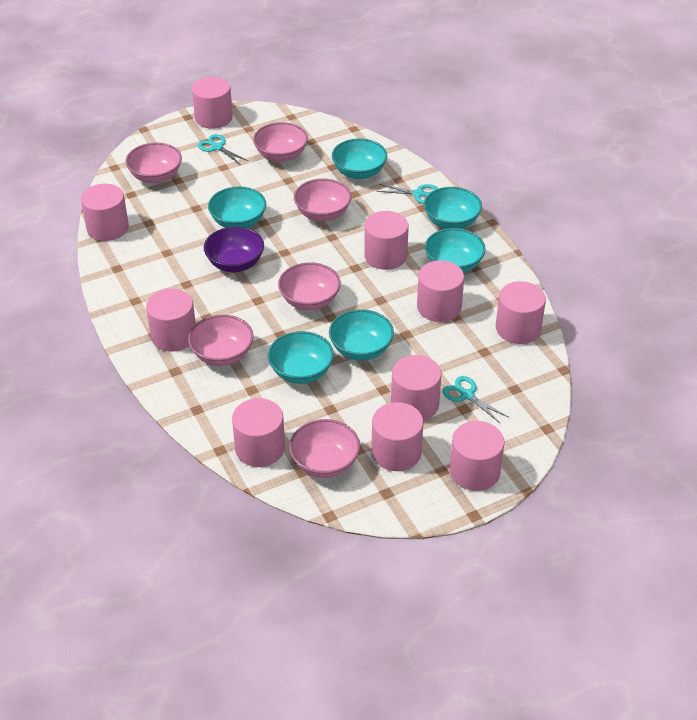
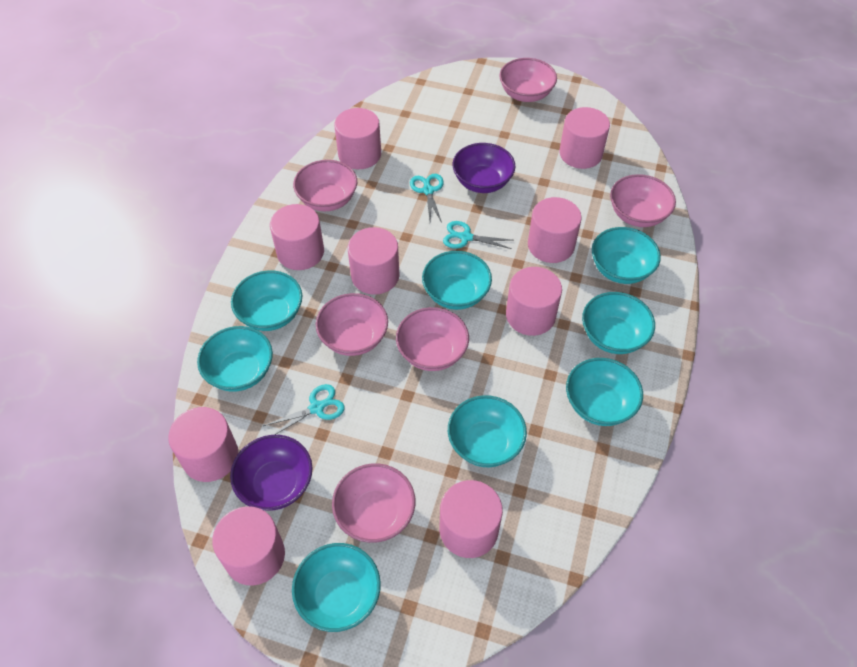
pink cylinder: [81,184,129,241] [146,289,196,351] [192,77,233,129] [232,398,285,467] [364,211,409,270] [371,402,423,471] [391,355,441,420] [417,260,464,322] [450,421,505,491] [496,281,546,344] = 10 -> [168,407,238,482] [212,506,285,586] [270,204,324,270] [334,108,381,169] [348,227,400,295] [440,480,503,558] [506,267,562,336] [528,197,582,263] [559,107,610,169] = 9
purple bowl: [204,226,264,272] = 1 -> [230,435,312,510] [452,143,515,193] = 2
turquoise bowl: [208,186,266,228] [268,331,334,384] [329,309,394,361] [332,138,387,179] [424,187,482,229] [425,228,486,273] = 6 -> [197,326,273,392] [231,270,302,331] [292,543,381,632] [422,251,492,310] [448,395,527,467] [566,358,643,426] [582,292,655,354] [592,227,661,284] = 8

